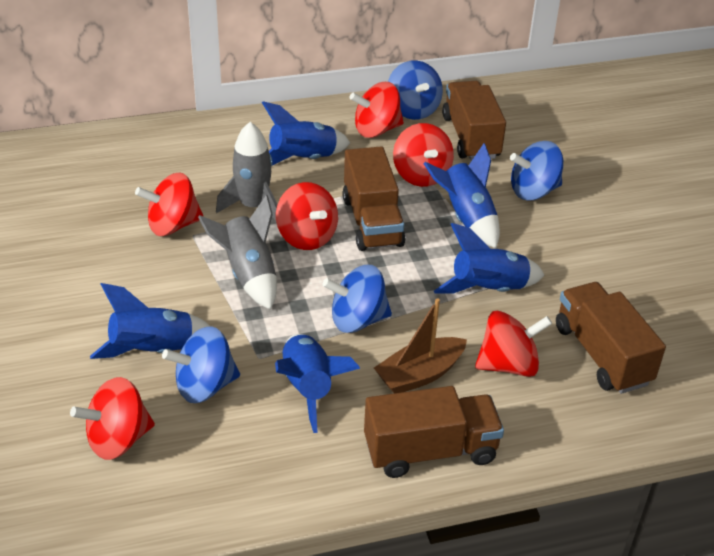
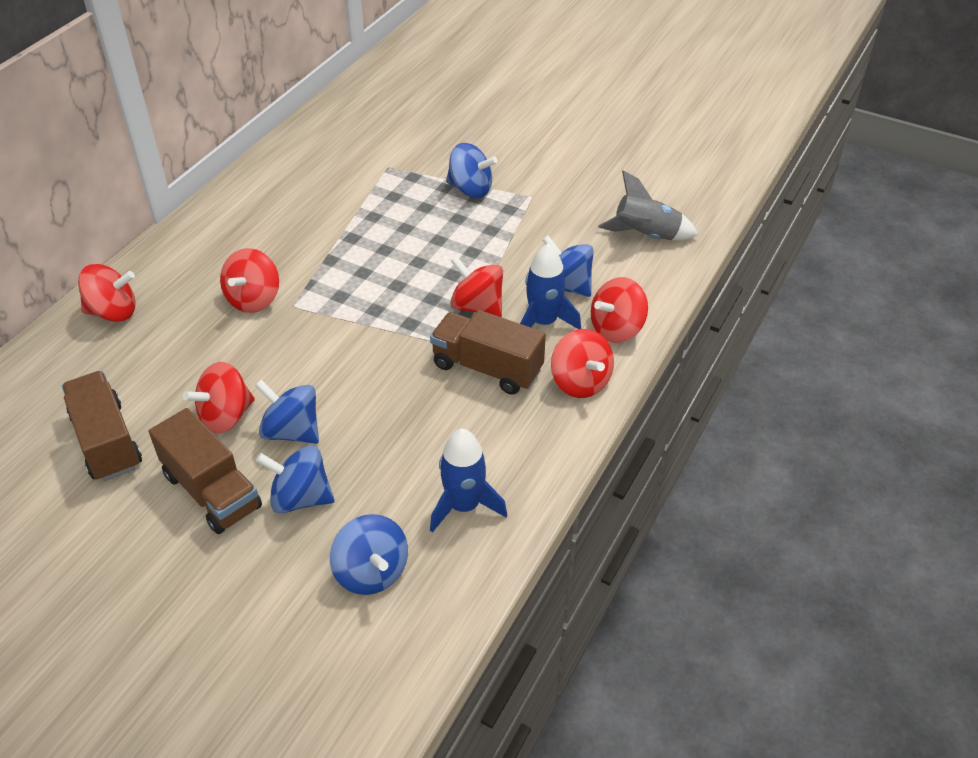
blue rocket: [90,283,211,359] [262,101,350,165] [275,334,360,433] [424,143,500,248] [434,223,544,294] = 5 -> [430,429,507,533] [520,244,581,329] = 2
blue spinning top: [162,327,240,403] [322,265,392,333] [388,60,443,120] [510,141,563,201] = 4 -> [255,379,319,444] [256,445,335,514] [330,514,408,595] [446,143,498,198] [542,235,594,297] = 5
brown boat: [374,298,467,393] = 1 -> none = 0
brown truck: [342,146,406,251] [364,386,504,478] [442,81,506,161] [556,282,666,394] = 4 -> [62,371,142,481] [149,408,262,534] [430,310,546,395] = 3
grey rocket: [198,195,277,310] [216,122,277,221] = 2 -> [598,170,698,240] = 1

